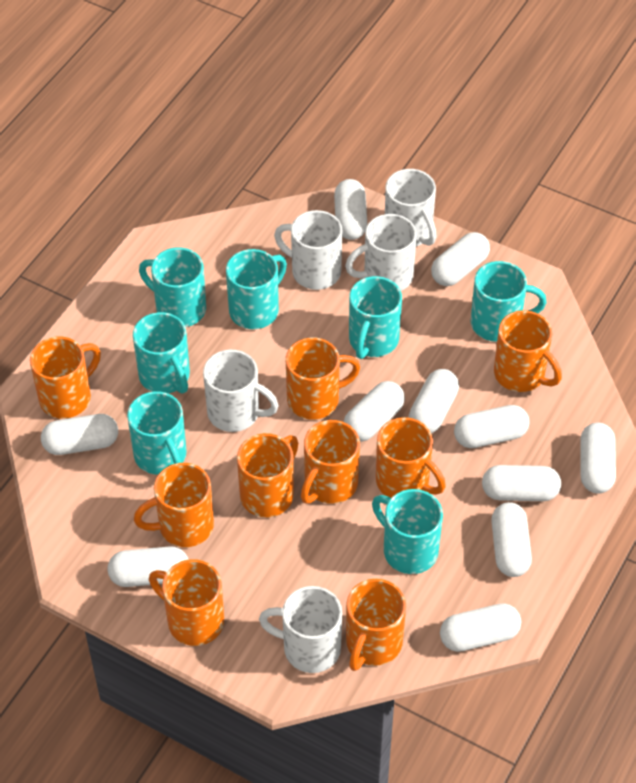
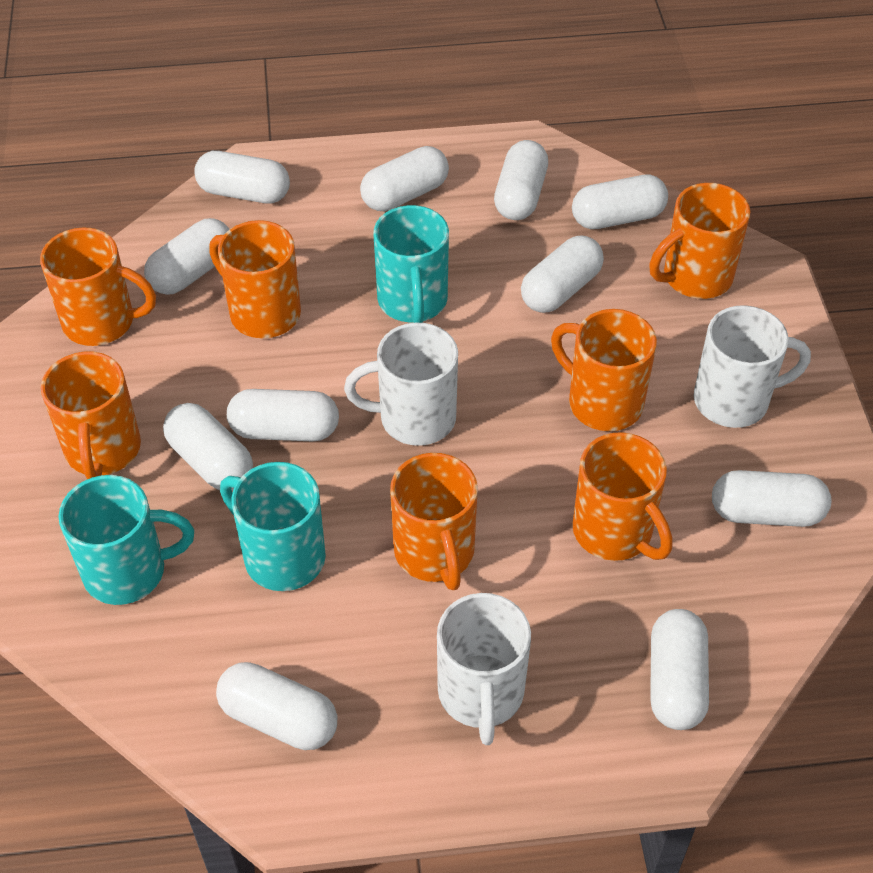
orange mug: [30,336,101,419] [134,463,214,547] [149,559,224,646] [237,433,299,517] [286,338,360,420] [301,420,360,504] [346,579,406,671] [376,417,446,498] [494,310,562,392] = 9 -> [40,227,156,346] [41,352,141,479] [209,220,301,338] [390,453,478,590] [551,309,657,431] [572,432,672,561] [649,183,750,299] = 7
turquoise mug: [127,391,187,475] [133,312,190,394] [139,247,206,327] [226,249,287,329] [349,276,402,359] [372,489,443,574] [470,261,547,342] = 7 -> [58,475,194,605] [220,462,326,591] [374,205,449,323] = 3
white mug: [203,350,279,432] [259,586,342,673] [274,210,342,290] [345,214,417,291] [385,169,436,246] = 5 -> [344,323,458,446] [437,593,531,745] [694,306,811,428] = 3

